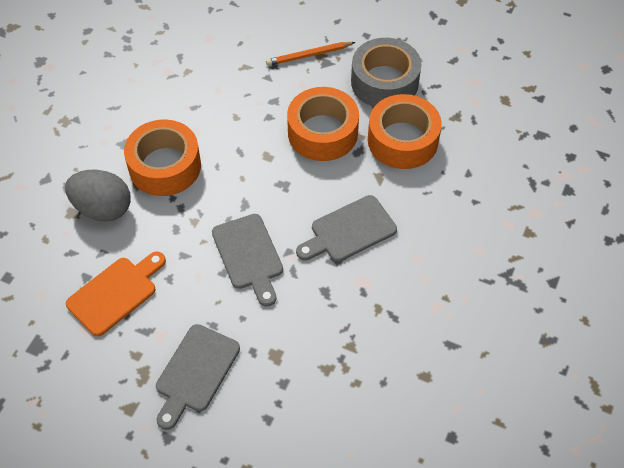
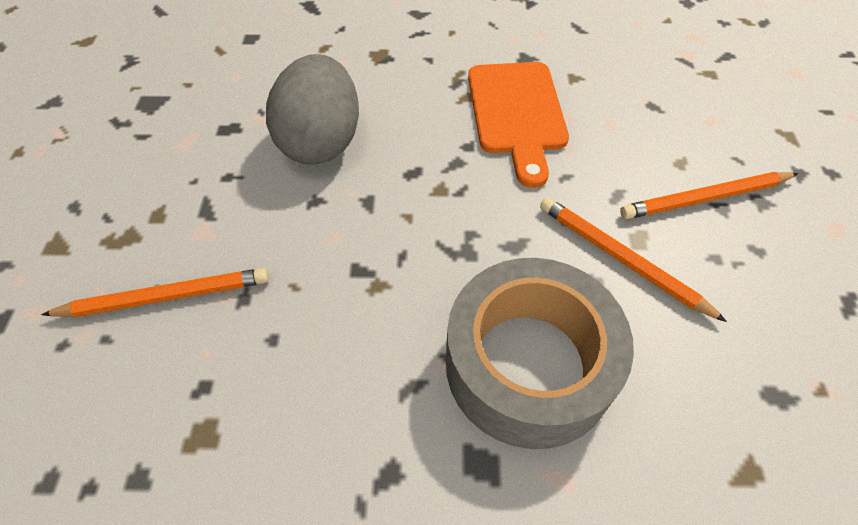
grey cutting board: [156,324,240,430] [212,214,283,307] [296,195,397,262] = 3 -> none = 0
orange pencil: [266,42,356,66] = 1 -> [41,268,269,317] [540,197,727,322] [620,172,799,219] = 3
orange tape: [124,119,201,196] [287,87,359,161] [368,94,442,169] = 3 -> none = 0

